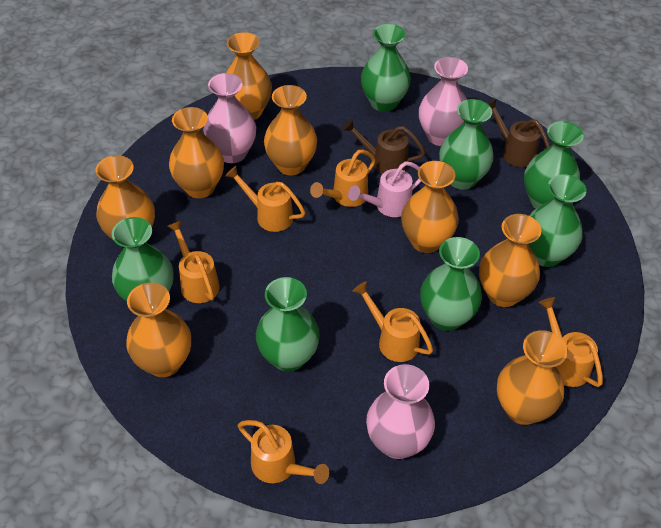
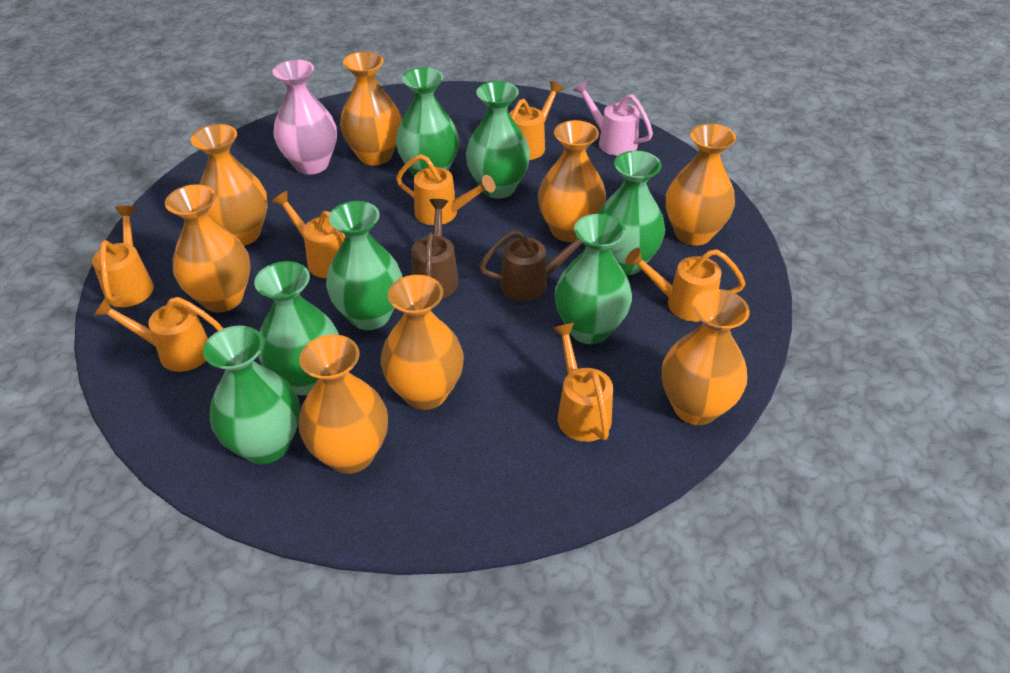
orange watering can: [168,220,220,303] [225,166,306,232] [238,420,329,484] [310,150,376,207] [353,282,433,362] [539,297,603,387] = 6 -> [92,206,154,307] [94,297,224,372] [272,191,345,278] [396,154,495,225] [509,81,564,160] [553,323,613,442] [625,248,745,322] = 7
pink vase: [203,73,256,163] [366,364,435,459] [419,57,468,146] = 3 -> [273,59,337,175] = 1

